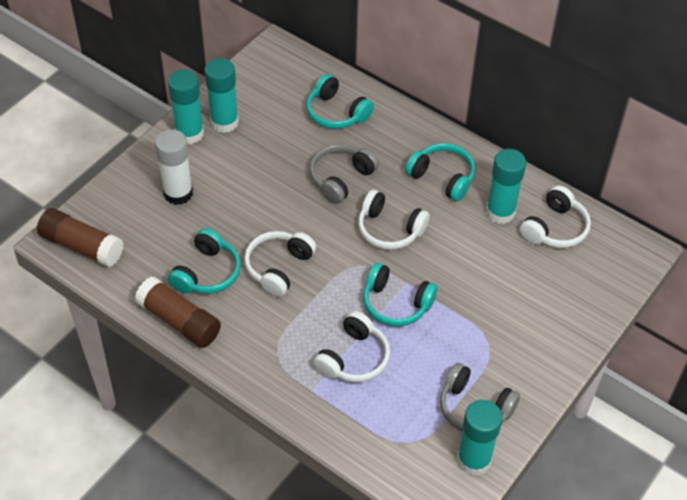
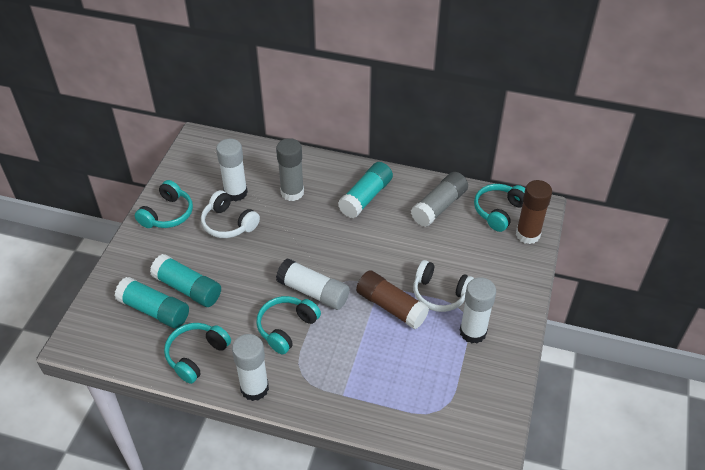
grey glue stick: none = 0 -> [276,138,304,201] [411,172,468,227] = 2
grey headphones: [309,144,379,204] [440,363,520,432] = 2 -> none = 0
turquoise glue stick: [168,69,204,144] [205,58,239,133] [457,400,503,476] [486,149,526,224] = 4 -> [114,277,189,329] [150,254,221,307] [338,162,393,218] = 3
white glue stick: [155,129,193,205] = 1 -> [216,139,248,201] [232,334,269,401] [276,259,350,310] [460,277,496,343] = 4
white headphones: [244,231,316,297] [313,311,390,382] [358,190,430,250] [520,185,591,248] = 4 -> [201,190,260,238] [413,260,474,312] = 2

